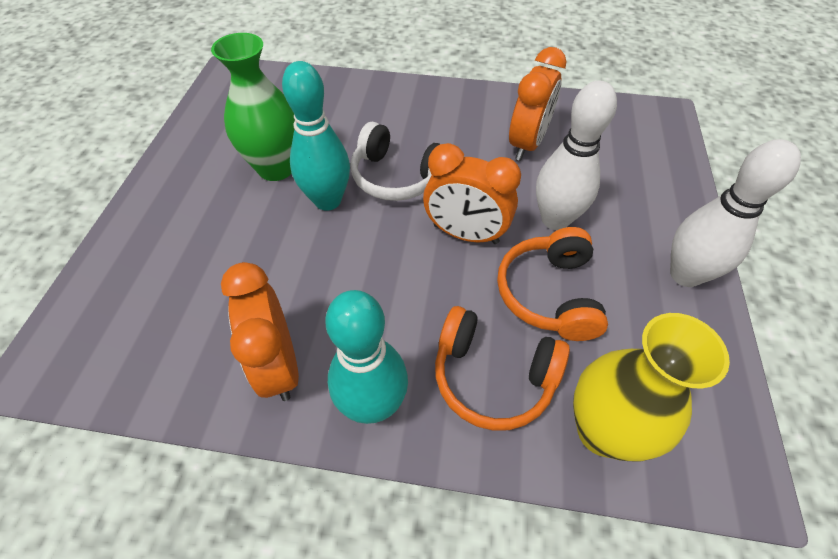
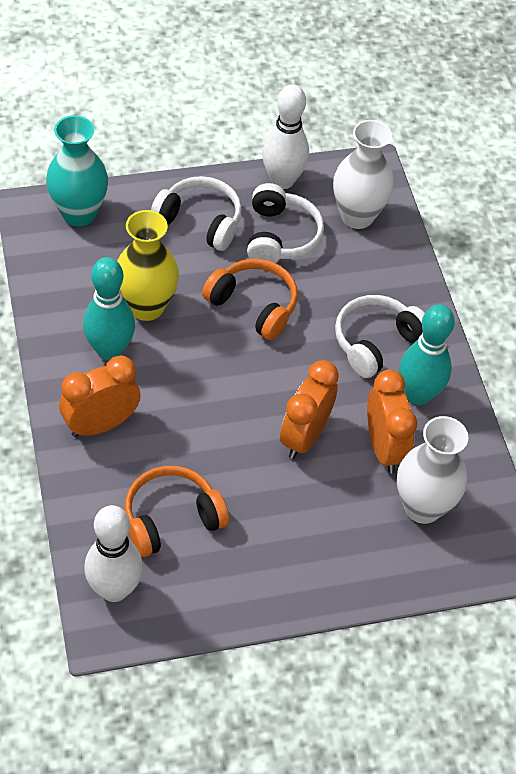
green vase: [211,33,295,181] = 1 -> none = 0
turquoise vase: none = 0 -> [46,115,108,227] = 1
white headphones: [350,122,440,201] = 1 -> [151,176,242,251] [247,183,324,263] [335,295,425,378] = 3
white vase: none = 0 -> [333,120,394,229] [397,416,469,524] = 2

